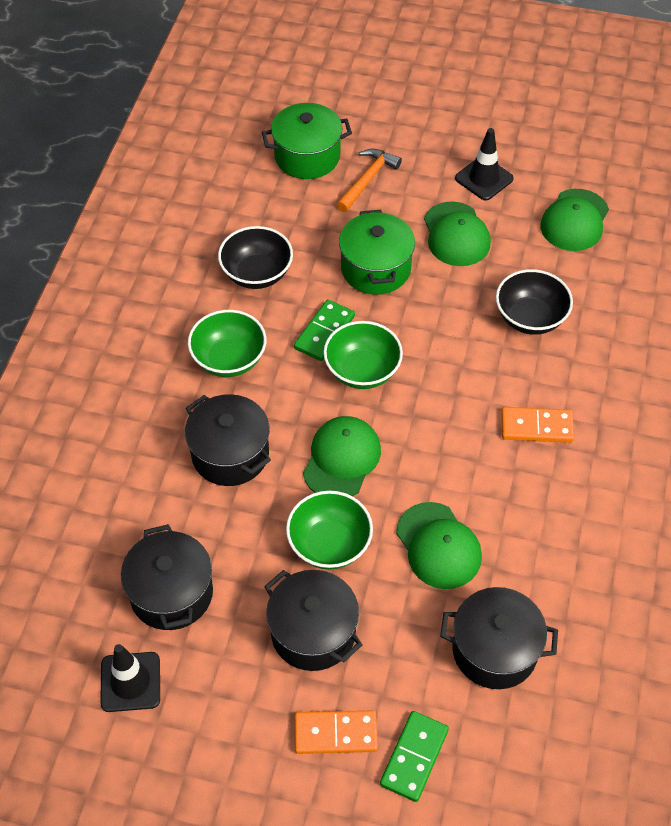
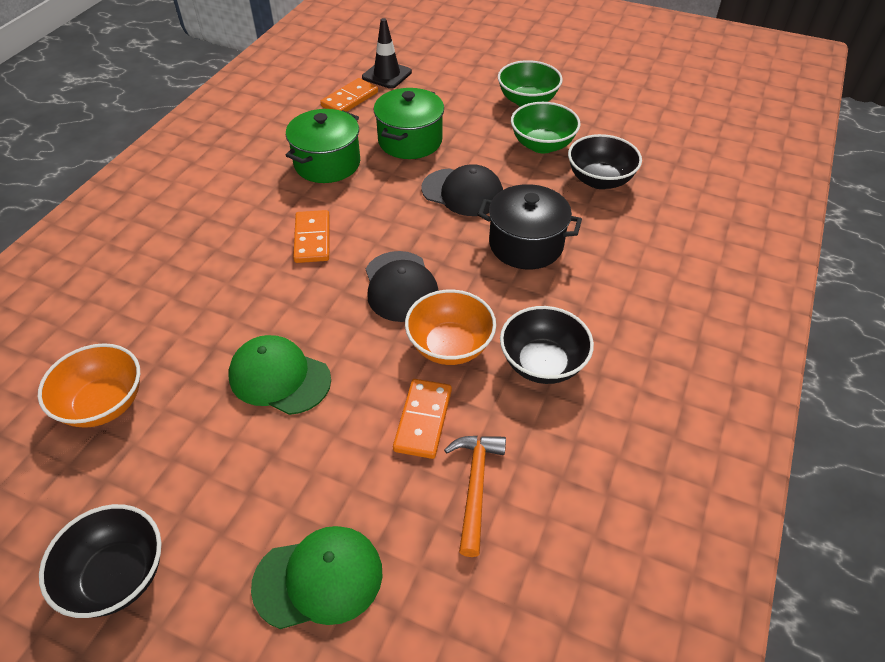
black bowl: [218,226,293,289] [496,269,573,335] = 2 -> [39,504,162,618] [500,306,594,384] [568,134,642,189] = 3
black cap: none = 0 -> [366,251,438,322] [421,164,503,216] = 2
black pot: [121,524,213,630] [185,394,271,486] [264,570,362,671] [440,587,558,689] = 4 -> [477,184,582,269] = 1
black traffic cone: [100,644,160,712] [455,128,514,200] = 2 -> [362,18,412,89] = 1
green bowl: [188,310,266,377] [286,491,373,570] [323,321,403,389] = 3 -> [498,60,563,107] [511,102,581,153] = 2
green cap: [303,416,381,496] [396,502,482,589] [424,201,491,266] [540,189,609,251] = 4 -> [229,335,331,415] [251,526,383,629] = 2
green domino: [294,299,355,361] [380,711,449,802] = 2 -> none = 0
orange bowl: none = 0 -> [38,343,140,428] [405,290,496,365] = 2
orange domino: [295,710,378,754] [501,407,574,443] = 2 -> [293,210,330,263] [320,78,378,112] [393,379,452,459] = 3

